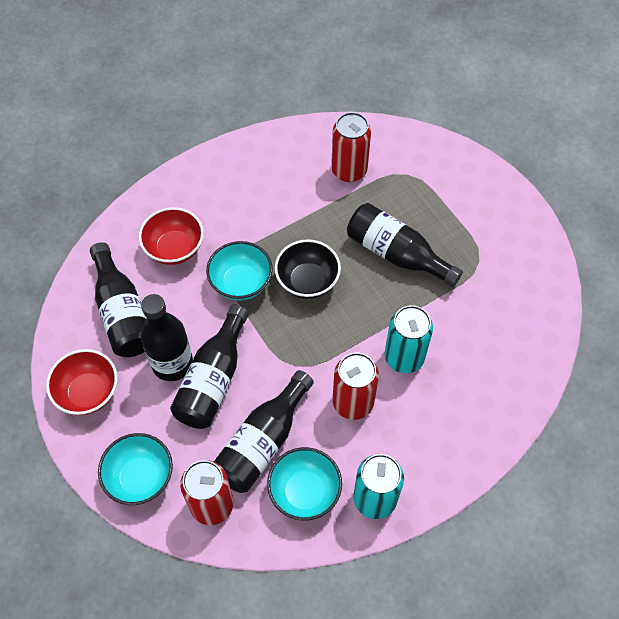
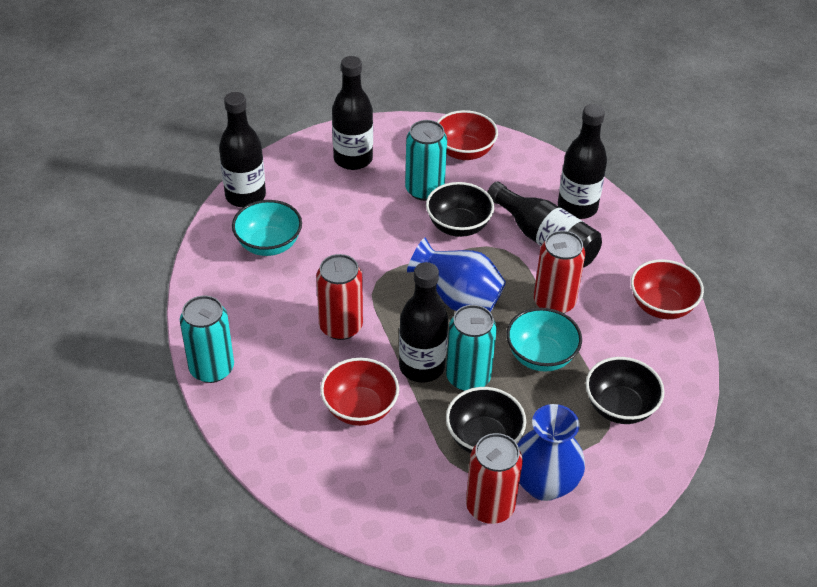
black bowl: [275,239,341,299] = 1 -> [426,182,494,237] [446,387,526,453] [586,357,665,424] = 3
blue vase: none = 0 -> [407,237,506,312] [517,404,585,501] = 2
red bowl: [46,349,118,415] [139,207,204,265] = 2 -> [320,358,399,426] [437,110,498,160] [631,259,704,319] = 3
turquoise bowl: [98,433,173,505] [206,241,273,301] [267,447,342,521] = 3 -> [232,200,302,256] [506,308,582,372] = 2
turquoise can: [353,454,404,519] [385,305,433,373] = 2 -> [180,296,234,383] [405,120,447,201] [446,305,497,391] = 3

